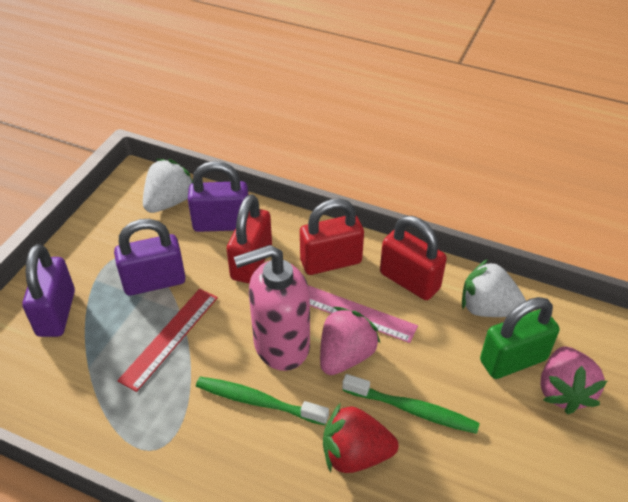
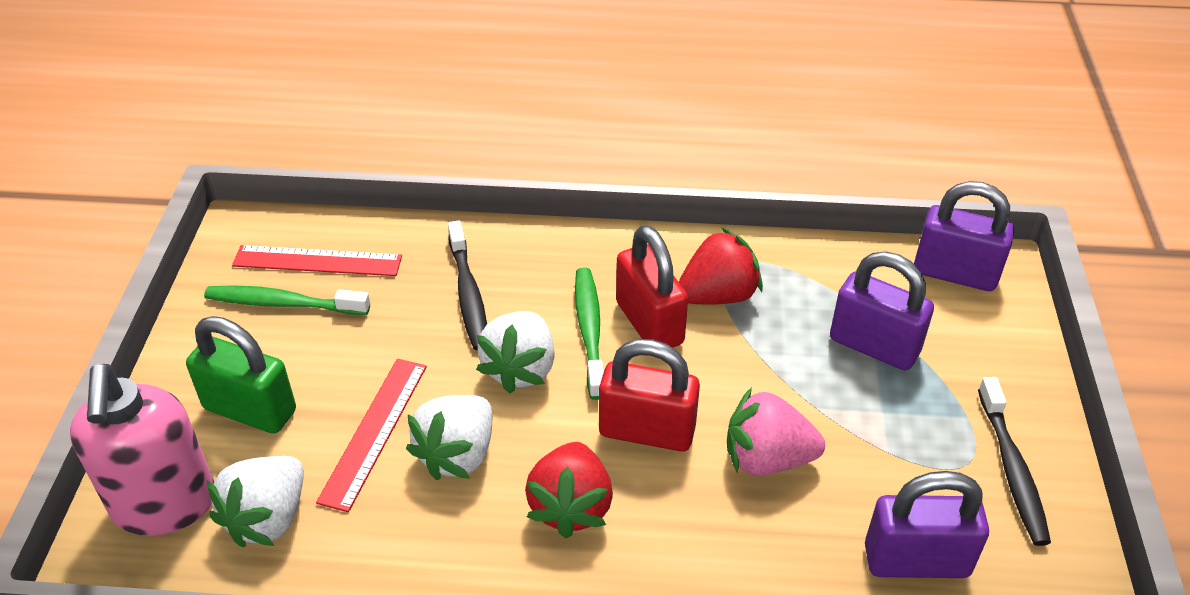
black toothbrush: none = 0 -> [448,220,487,350] [978,377,1051,546] = 2
pink ruler: [308,285,418,343] = 1 -> none = 0
pink strawberry: [320,307,380,375] [541,346,607,414] = 2 -> [727,387,825,476] = 1
red padlock: [227,194,272,284] [300,199,364,275] [380,216,447,300] = 3 -> [599,339,700,452] [616,225,688,348] = 2
red ruler: [117,289,218,392] = 1 -> [232,245,402,276] [316,359,427,512] = 2
red strawberry: [323,403,399,473] = 1 -> [525,442,613,538] [679,228,763,304] = 2
white strawberry: [143,159,193,213] [462,259,526,317] = 2 -> [207,456,304,547] [406,395,492,480] [476,311,555,394] = 3

